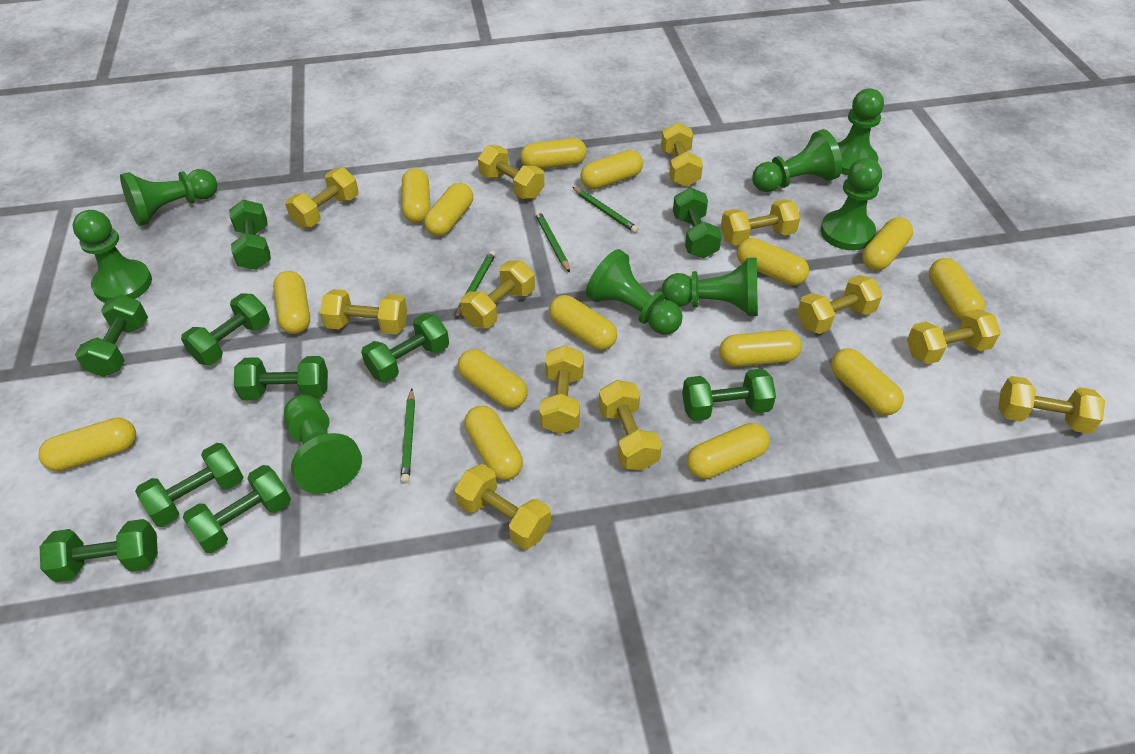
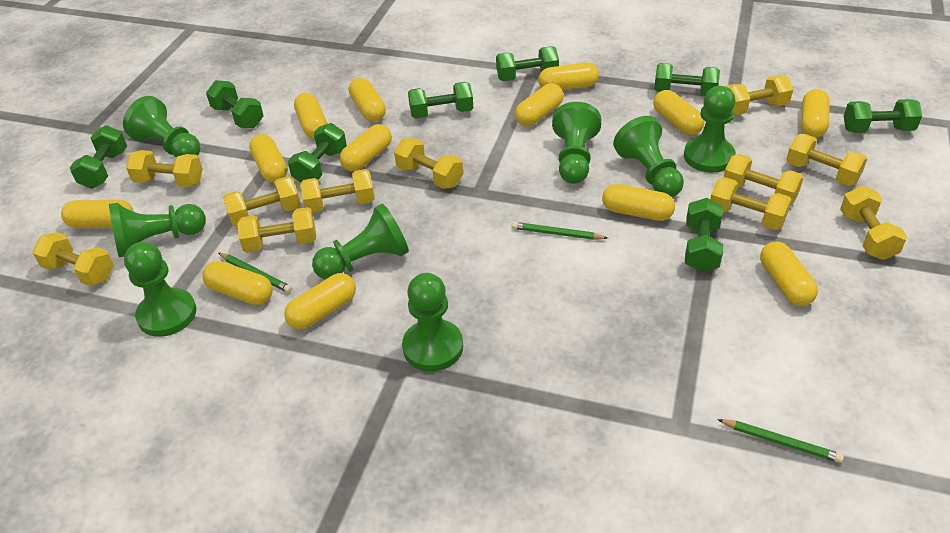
green dumbbell: [40,519,158,582] [75,294,148,377] [135,443,243,527] [181,293,270,365] [182,465,291,553] [229,200,271,270] [234,356,328,401] [361,313,449,383] [673,188,722,258] [682,368,776,421] = 10 -> [70,125,127,189] [206,80,264,128] [288,123,347,182] [408,82,473,119] [496,47,559,81] [654,63,720,96] [685,198,723,272] [844,99,922,133] = 8
green pencil: [400,389,415,483] [455,250,496,320] [535,210,570,273] [572,187,639,233] = 4 -> [218,253,292,293] [512,222,608,240] [717,419,844,463] = 3
yellow capsule: [39,418,136,471] [273,271,310,334] [402,168,430,223] [424,182,473,237] [458,349,528,409] [464,406,523,480] [520,138,587,169] [549,295,617,350] [581,150,643,190] [687,423,770,479] [719,330,802,367] [737,238,809,286] [831,348,904,415] [862,217,913,271] [929,258,985,321] = 15 -> [61,199,134,228] [202,261,272,305] [249,134,288,183] [284,273,356,330] [294,93,327,139] [339,124,392,172] [349,78,386,122] [515,83,564,126] [539,63,599,90] [602,184,675,221] [653,90,705,135] [760,242,818,306] [801,89,830,138] = 13
yellow dumbbell: [285,167,359,228] [320,289,407,335] [455,464,551,549] [460,260,535,328] [478,145,545,199] [540,345,584,434] [599,380,662,470] [661,122,703,187] [721,199,800,246] [797,275,882,334] [907,309,1001,364] [998,376,1105,434] = 12 -> [33,232,114,286] [126,150,203,187] [223,176,301,227] [237,207,316,253] [300,169,375,213] [394,138,463,189] [710,177,792,230] [724,154,804,205] [725,75,793,115] [786,134,867,186] [840,186,907,260] = 11

